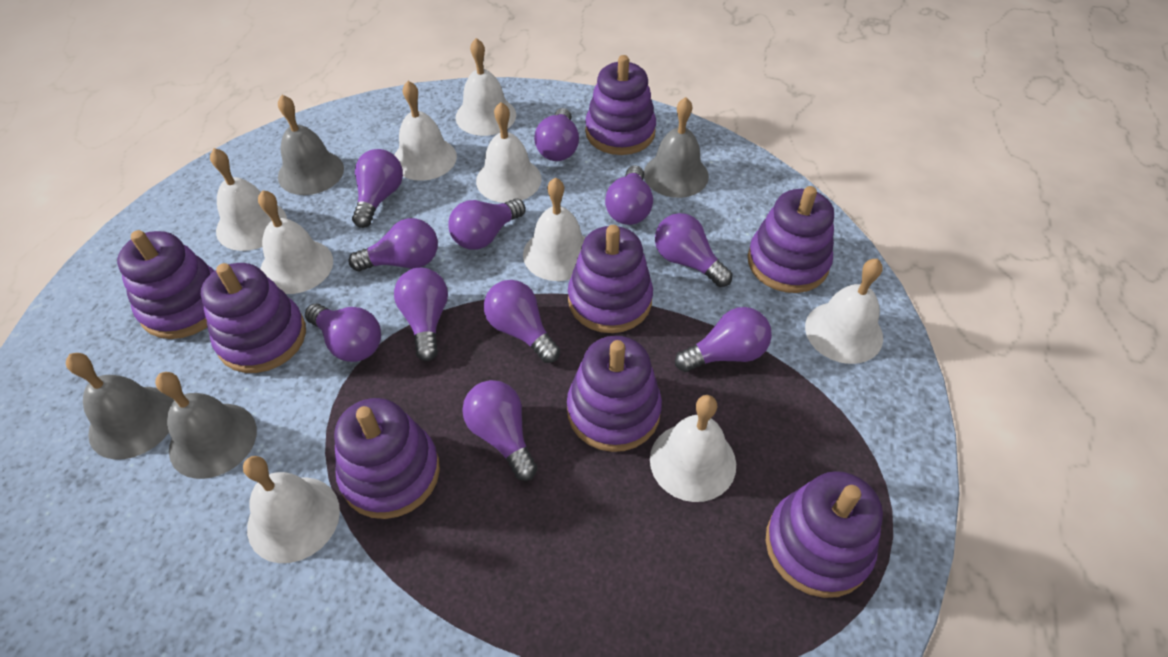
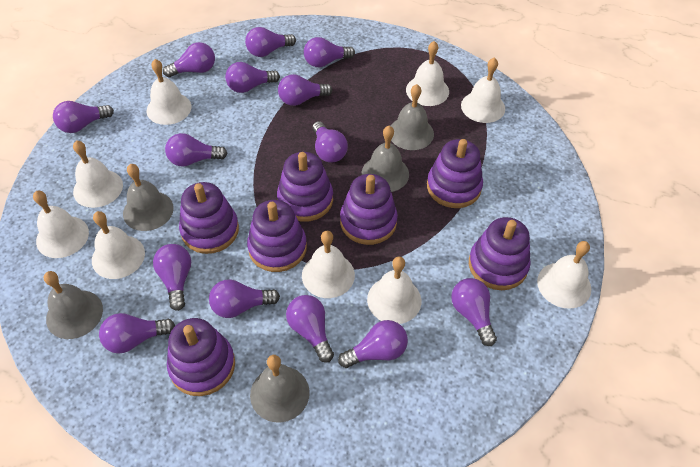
grey bell: [66,353,174,460] [155,372,257,479] [278,95,344,195] [644,97,709,198] = 4 -> [44,271,103,339] [123,164,174,231] [250,355,310,422] [362,126,409,192] [391,84,434,150] = 5
purple light bulb: [305,303,381,362] [349,218,438,271] [352,149,403,228] [394,268,448,361] [448,199,525,250] [462,380,537,481] [484,280,560,363] [534,108,579,161] [605,165,653,225] [655,213,733,287] [675,307,772,372] = 11 -> [53,101,114,133] [99,313,175,354] [153,244,191,311] [163,42,215,77] [165,133,228,167] [209,279,280,318] [225,62,280,93] [245,27,296,57] [278,74,332,106] [286,295,334,363] [304,37,355,67] [312,121,348,163] [338,320,408,368] [451,278,497,346] = 14
purple stacking toy: [117,230,215,339] [201,263,306,373] [334,398,440,519] [567,336,662,452] [568,225,653,333] [585,55,656,155] [748,186,834,293] [766,471,883,598] = 8 -> [167,318,235,396] [179,182,239,254] [247,200,307,272] [277,152,333,222] [340,174,398,245] [427,139,483,208] [469,217,531,290] = 7

